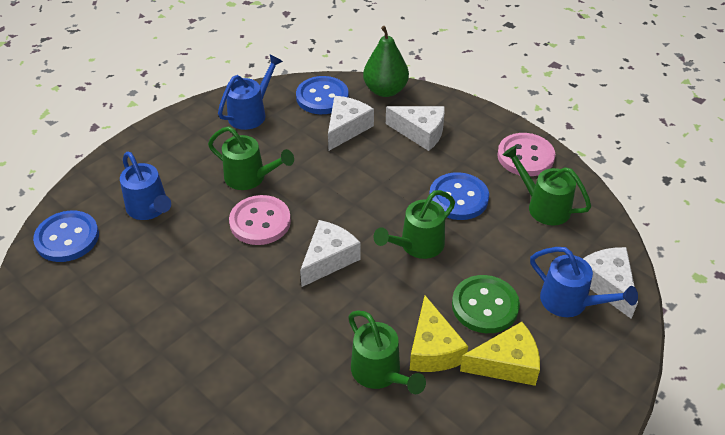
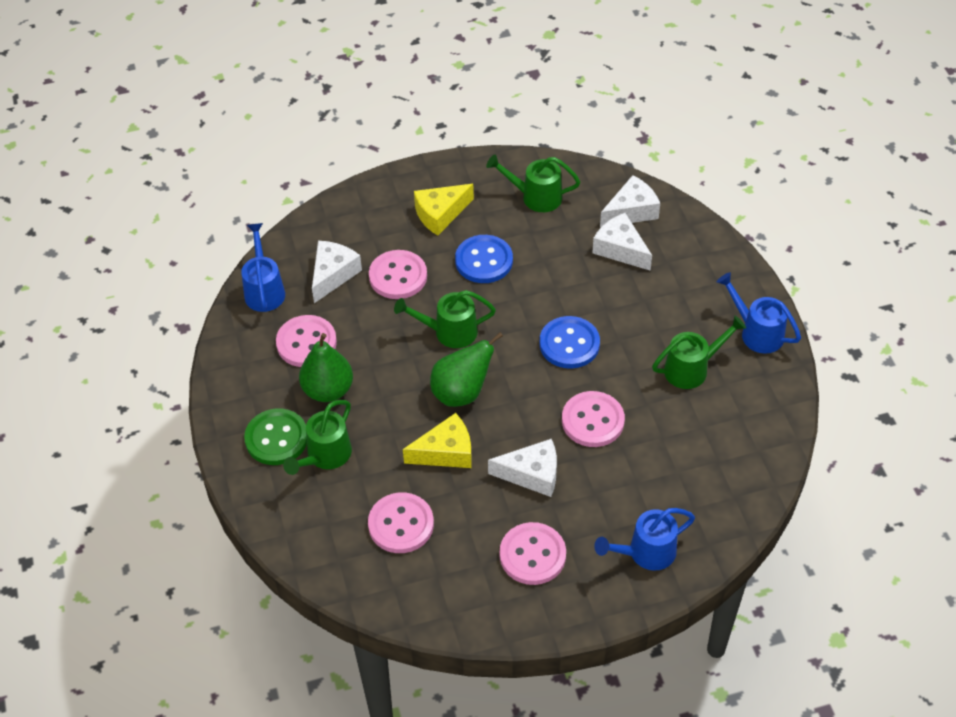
blue button: [33,210,99,262] [296,76,349,114] [429,172,489,220] = 3 -> [455,235,513,283] [539,316,600,369] = 2
green pear: [363,26,409,97] = 1 -> [299,333,353,402] [430,332,503,407] = 2
pink button: [229,195,291,245] [497,133,555,176] = 2 -> [276,315,337,367] [368,492,434,553] [369,250,427,299] [500,522,566,585] [562,391,625,447] = 5

